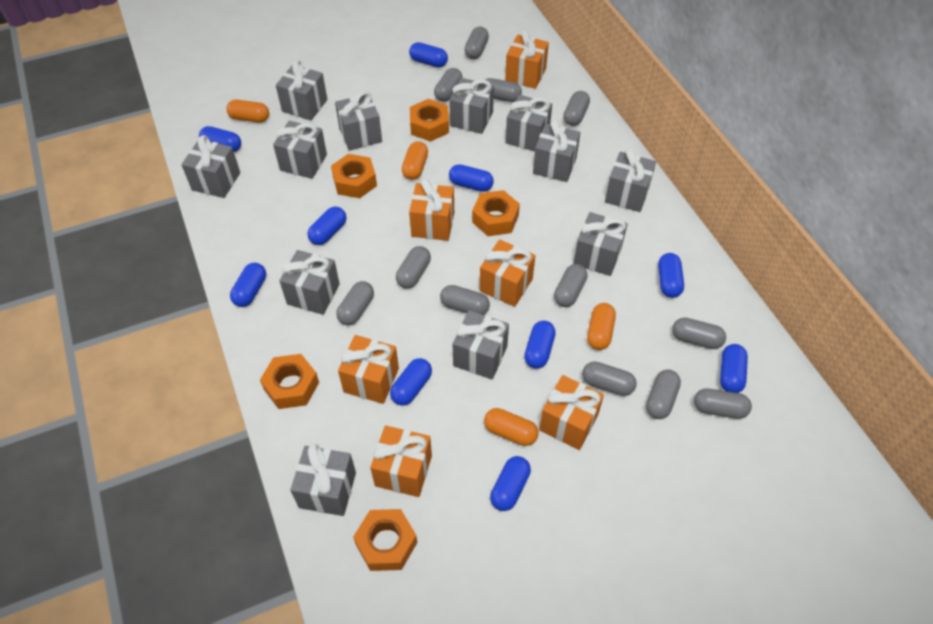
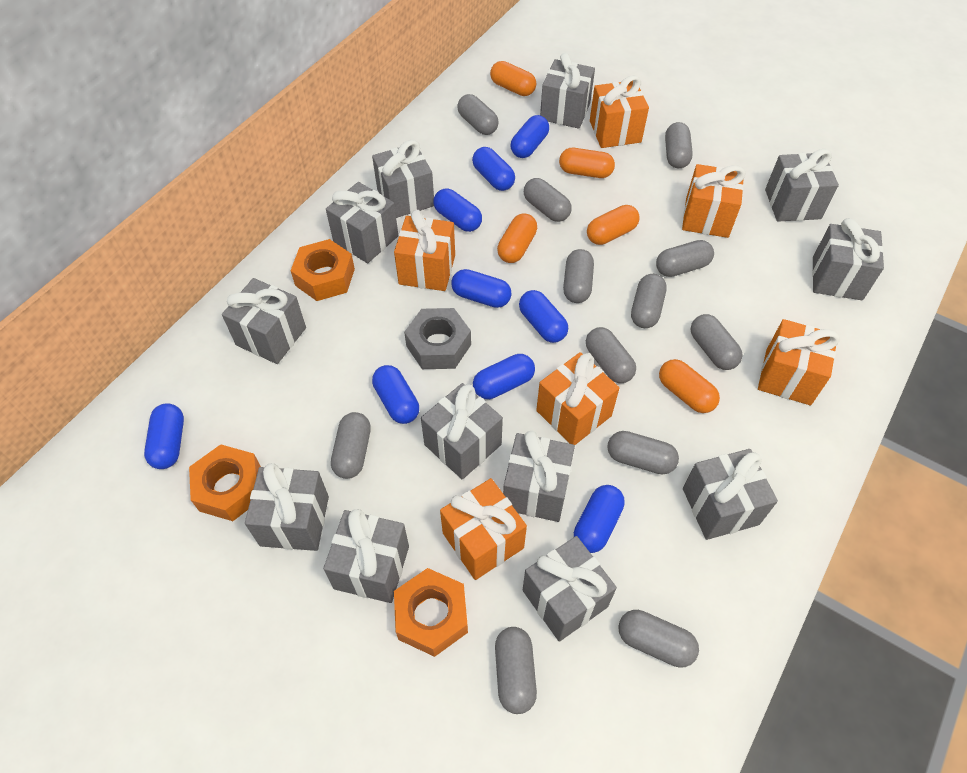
blue capsule: [199,126,241,152] [230,263,266,307] [307,206,346,245] [390,358,432,406] [409,42,448,67] [449,164,494,192] [490,456,531,511] [524,321,556,369] [658,253,684,298] [720,344,748,393] = 10 -> [144,403,184,469] [372,365,419,424] [433,188,482,232] [451,269,511,308] [472,147,515,191] [473,354,535,399] [511,115,549,158] [519,290,568,343] [574,485,625,553] = 9
grey nut: none = 0 -> [404,308,471,369] = 1
orange capsule: [226,100,269,123] [402,141,428,180] [484,408,539,446] [587,303,616,350] = 4 -> [490,61,536,96] [497,213,537,263] [559,148,615,178] [587,205,640,245] [659,359,720,413] = 5
orange nut: [260,354,319,409] [331,154,377,198] [353,509,417,571] [410,99,449,142] [472,190,520,236] = 5 -> [189,444,261,521] [290,239,355,301] [394,568,468,657] = 3

